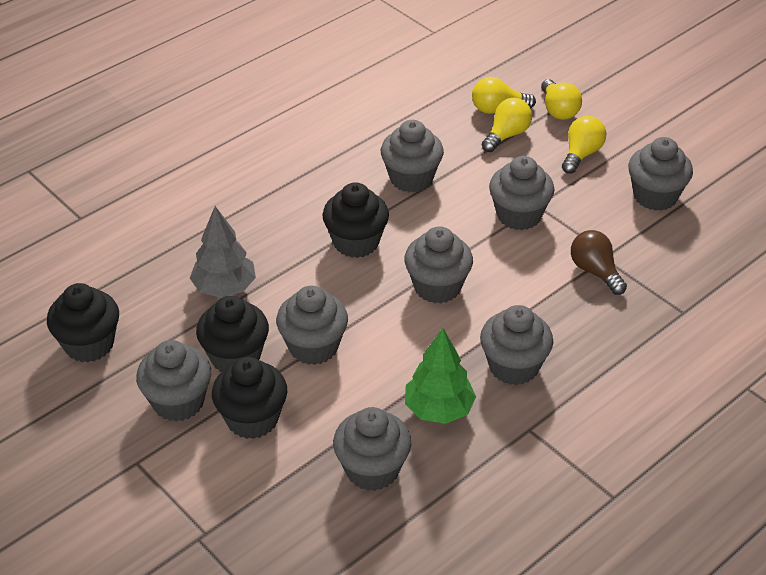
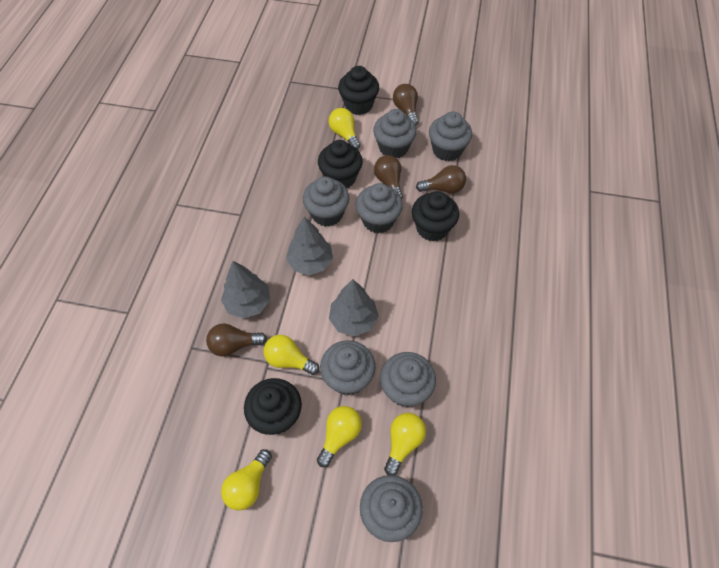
brown light bulb: [571,230,627,295] = 1 -> [206,324,267,356] [374,155,403,199] [393,84,419,126] [416,165,466,193] = 4
green tree: [405,328,476,424] = 1 -> none = 0
grey cupcake: [136,340,211,422] [276,286,348,365] [333,407,411,491] [381,120,444,193] [404,226,473,304] [480,305,553,385] [489,156,554,230] [628,137,693,211] = 8 -> [303,176,350,227] [320,340,376,395] [356,183,403,233] [360,475,423,542] [373,109,417,158] [380,352,436,407] [429,111,472,161] = 7
grey tree: [190,206,256,298] = 1 -> [221,261,270,319] [286,216,333,275] [329,279,379,336] = 3
yellow light bulb: [472,77,536,114] [482,98,532,152] [541,79,582,120] [562,116,606,174] = 4 -> [221,449,272,510] [263,335,320,375] [317,406,362,467] [328,108,360,149] [384,413,426,476] = 5

